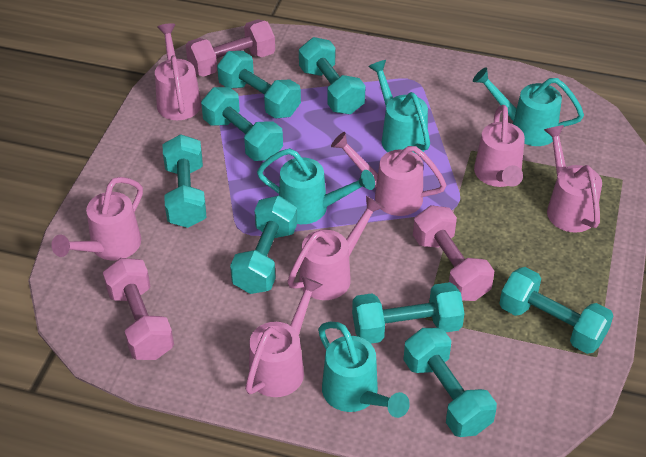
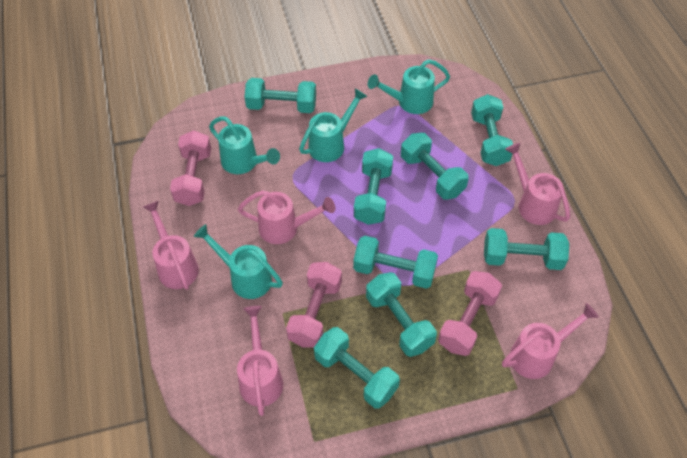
pink watering can: [51,177,143,260] [155,23,201,120] [245,276,323,397] [287,196,384,300] [331,132,446,216] [474,105,525,187] [544,125,602,233] = 7 -> [143,201,199,290] [237,306,283,416] [238,190,335,244] [502,303,599,379] [505,143,570,225] = 5

